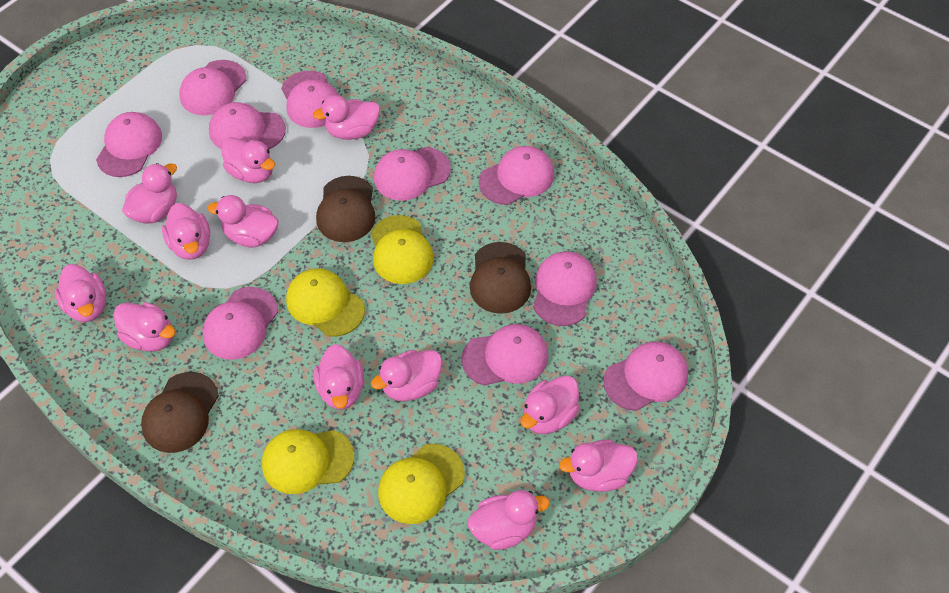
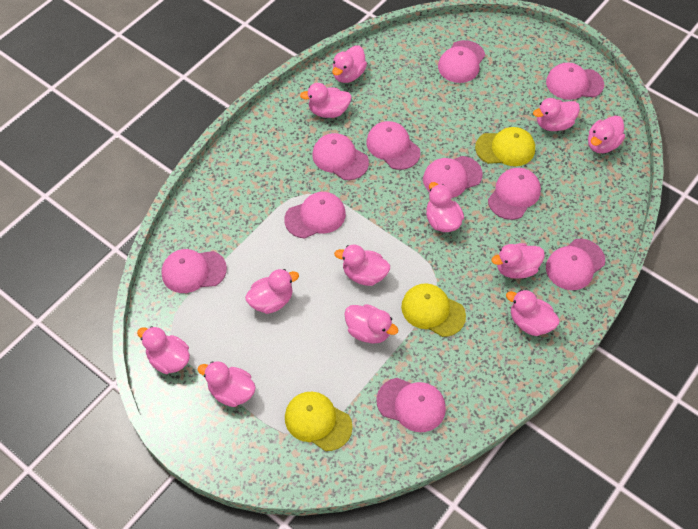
brown cap: [141,372,219,453] [316,176,375,242] [470,242,531,314] = 3 -> none = 0
yellow cap: [262,429,354,494] [286,268,365,337] [371,215,434,284] [378,444,465,524] = 4 -> [285,392,353,451] [401,283,466,337] [475,127,535,166] = 3

